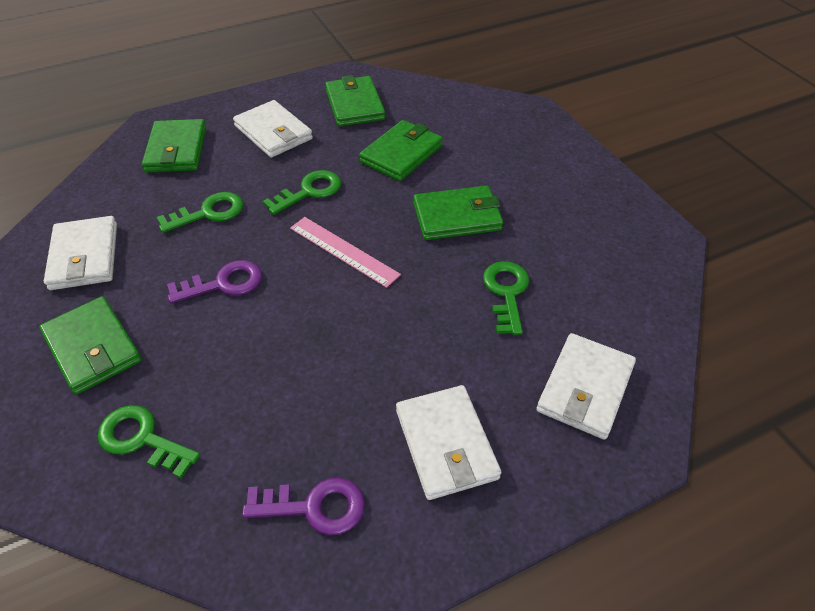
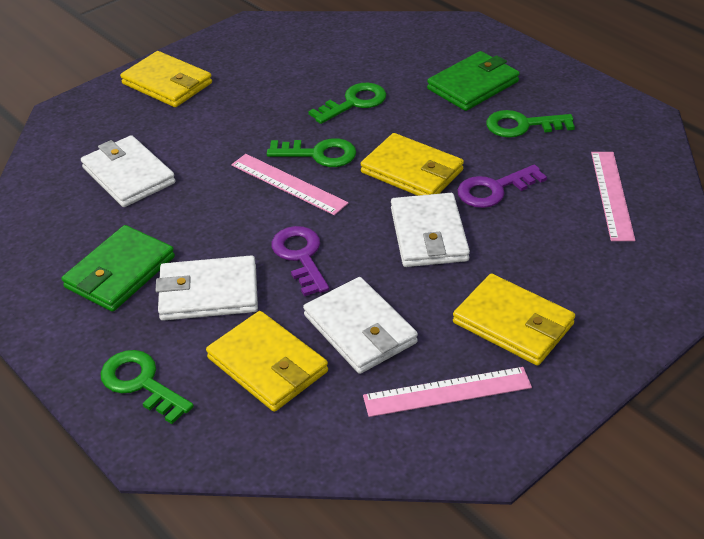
green wallet: [39,296,142,395] [142,119,206,173] [325,75,385,127] [359,120,443,181] [413,185,503,240] = 5 -> [62,225,175,312] [427,51,520,111] = 2
pink ruler: [290,217,401,288] = 1 -> [231,154,348,215] [363,367,532,417] [591,152,635,241] = 3
yellow wallet: none = 0 -> [120,51,212,107] [206,311,328,412] [361,133,464,196] [453,274,575,366] = 4

